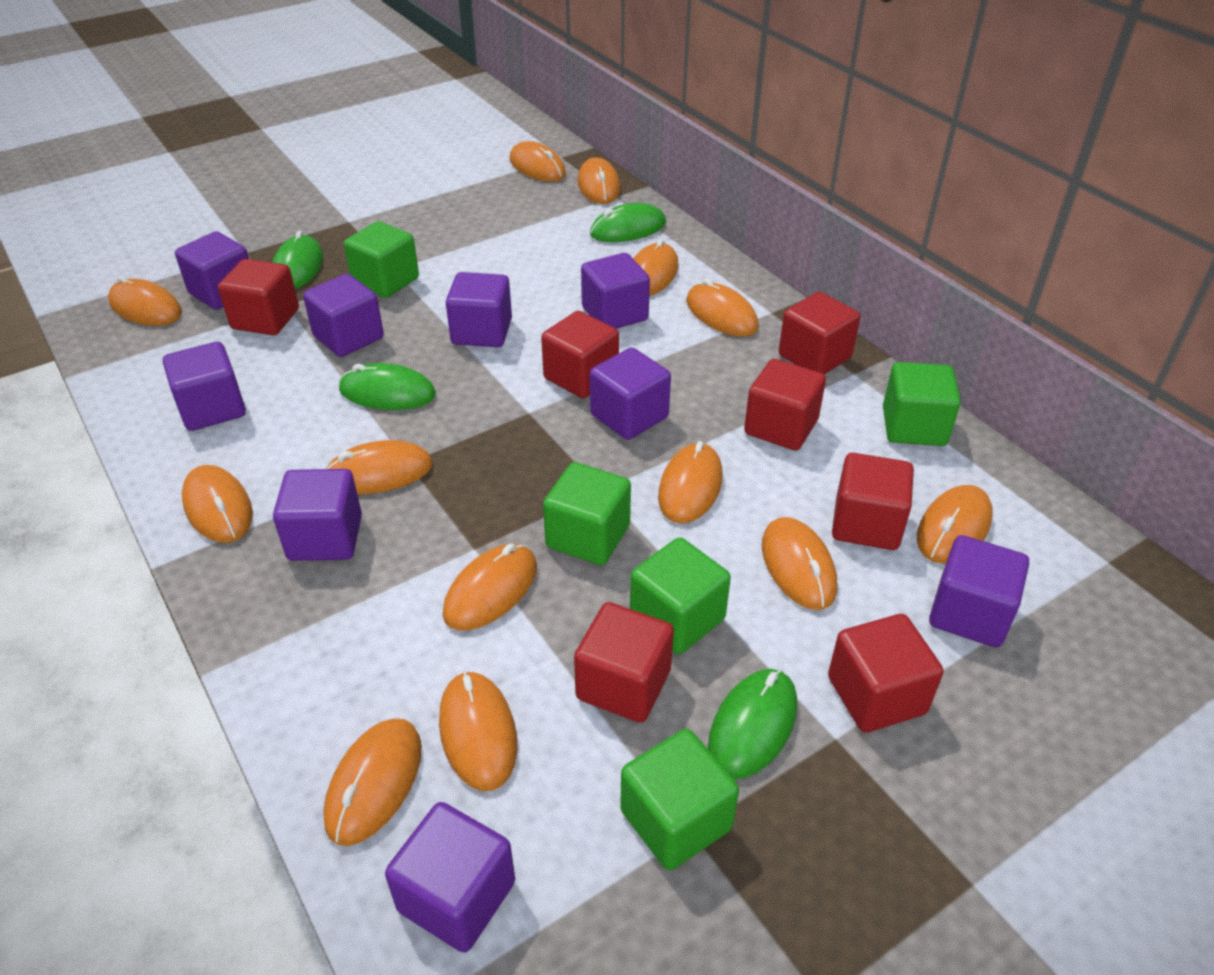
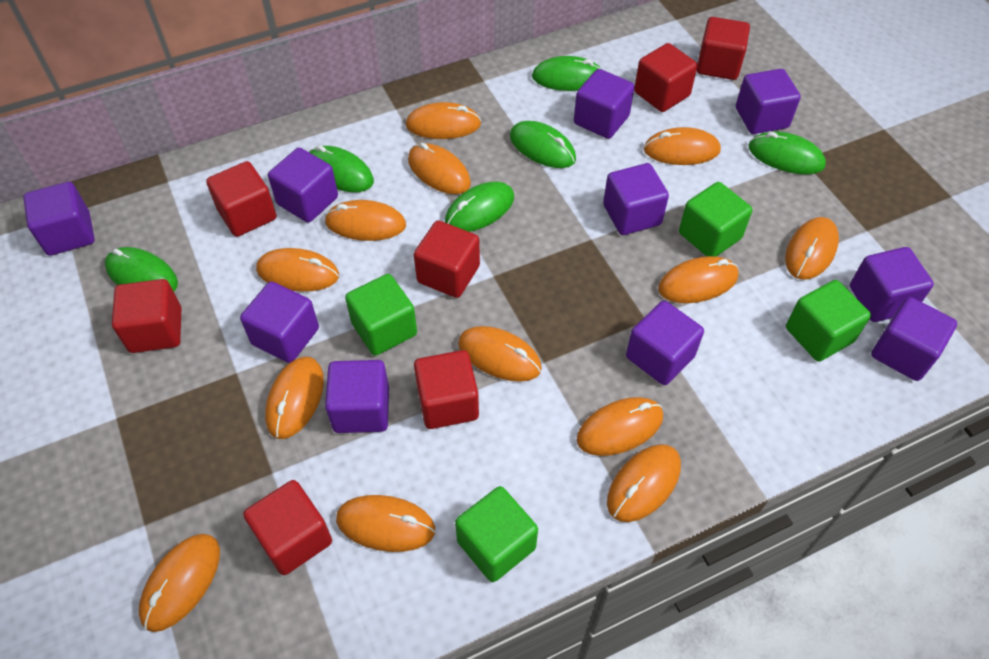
green cube: [344,221,419,298] [543,462,631,565] [620,729,739,870] [630,537,731,654] [883,362,961,446] = 5 -> [345,274,417,356] [455,486,538,582] [679,182,752,257] [786,280,871,362] = 4
green mouse: [272,231,323,289] [339,363,436,410] [590,203,666,242] [708,669,797,779] = 4 -> [105,247,178,292] [309,145,374,192] [445,182,514,232] [510,121,576,168] [532,56,601,91] [749,132,826,174] = 6
purple cube: [163,342,246,431] [175,231,249,310] [273,469,362,561] [303,274,384,357] [385,802,515,953] [446,272,512,347] [581,253,650,329] [590,348,671,440] [929,535,1029,647] = 9 -> [23,182,95,256] [240,282,319,363] [268,148,338,223] [325,360,389,433] [574,69,634,139] [603,163,669,235] [626,301,704,385] [736,69,801,134] [850,247,934,322] [871,297,957,381] = 10

